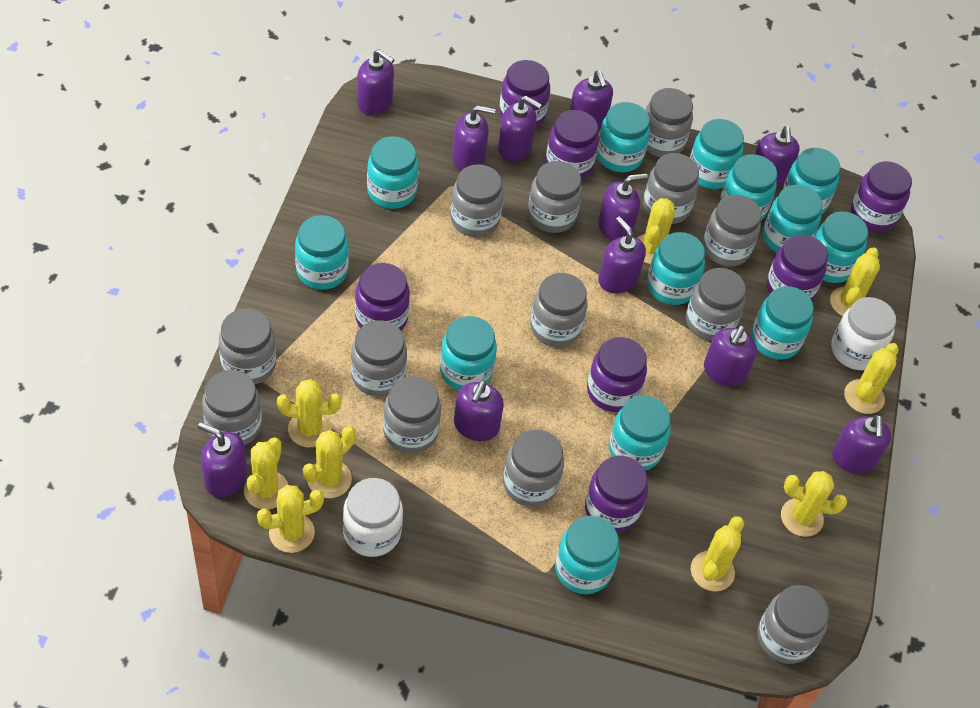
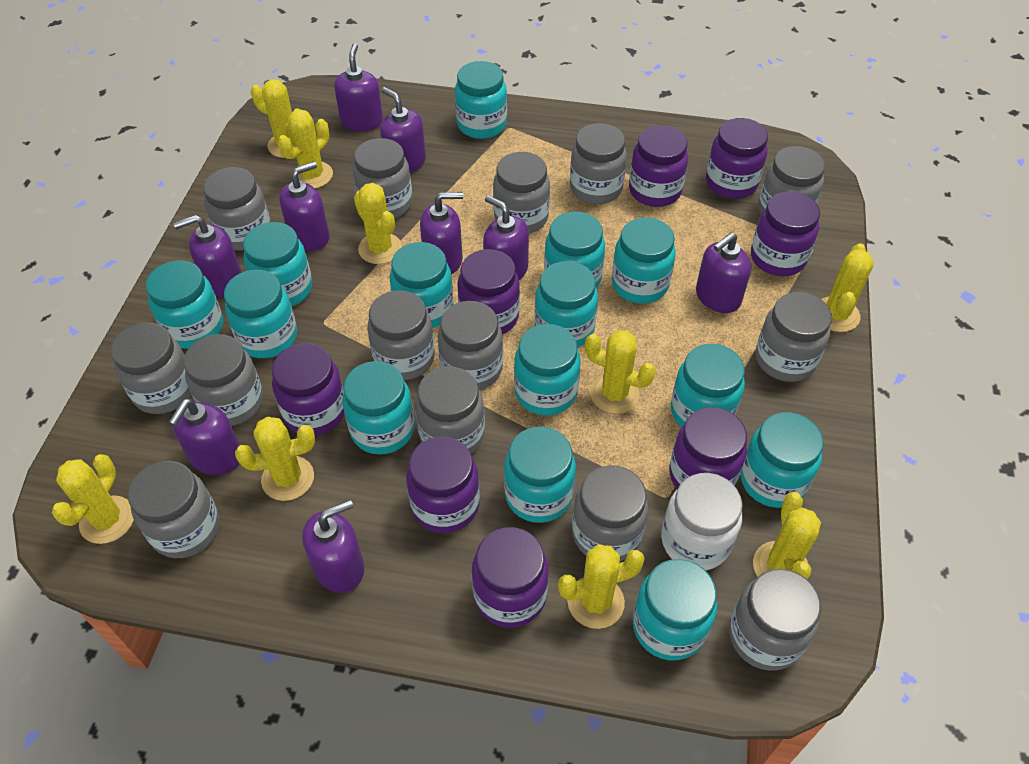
grey jar: [202,370,262,445] [219,309,276,384] [351,320,407,397] [383,376,441,453] [450,164,504,237] [503,429,564,507] [528,161,582,233] [530,273,587,347] [643,153,699,224] [646,88,693,157] [686,268,746,341] [703,195,761,267] [758,585,829,664] = 13 -> [111,323,191,414] [128,461,219,558] [184,334,263,426] [203,167,271,250] [353,138,413,219] [367,290,435,380] [415,367,485,454] [438,301,503,390] [493,152,550,233] [570,123,627,204] [572,465,648,561] [729,569,821,671] [756,292,832,382] [758,146,825,214] = 14
purple jar: [355,263,410,331] [499,60,550,128] [546,110,599,179] [585,456,648,533] [587,337,647,412] [767,235,828,300] [851,161,912,232] = 7 -> [272,343,344,435] [406,436,480,533] [457,249,520,335] [472,527,549,628] [629,126,688,207] [669,407,747,489] [706,118,768,199] [751,191,820,276] = 8
purple soap dispenser: [198,422,247,497] [357,49,394,115] [452,105,495,171] [454,380,504,441] [498,96,542,161] [570,70,613,130] [598,173,648,241] [598,216,646,293] [704,326,757,386] [755,126,800,186] [832,415,892,473] = 11 -> [169,398,240,475] [173,215,242,297] [279,161,330,251] [302,500,364,593] [334,43,383,131] [380,87,426,173] [420,192,463,274] [483,195,529,280] [696,233,751,313] = 9
turquoise jar: [295,215,349,290] [367,136,419,209] [440,316,497,390] [555,516,619,594] [597,102,650,172] [609,395,671,471] [647,232,705,305] [690,119,744,189] [720,154,777,221] [751,286,814,360] [763,185,823,252] [782,148,841,215] [814,211,868,283] = 13 -> [146,260,223,349] [224,270,297,358] [243,222,312,306] [342,361,415,455] [390,242,454,328] [455,61,507,139] [504,427,576,523] [514,324,581,416] [535,261,598,347] [544,211,605,288] [612,217,676,304] [633,559,717,660] [671,344,745,427] [741,412,824,508] = 14
white jar: [343,478,403,557] [831,297,896,370] = 2 -> [661,473,743,570] = 1

